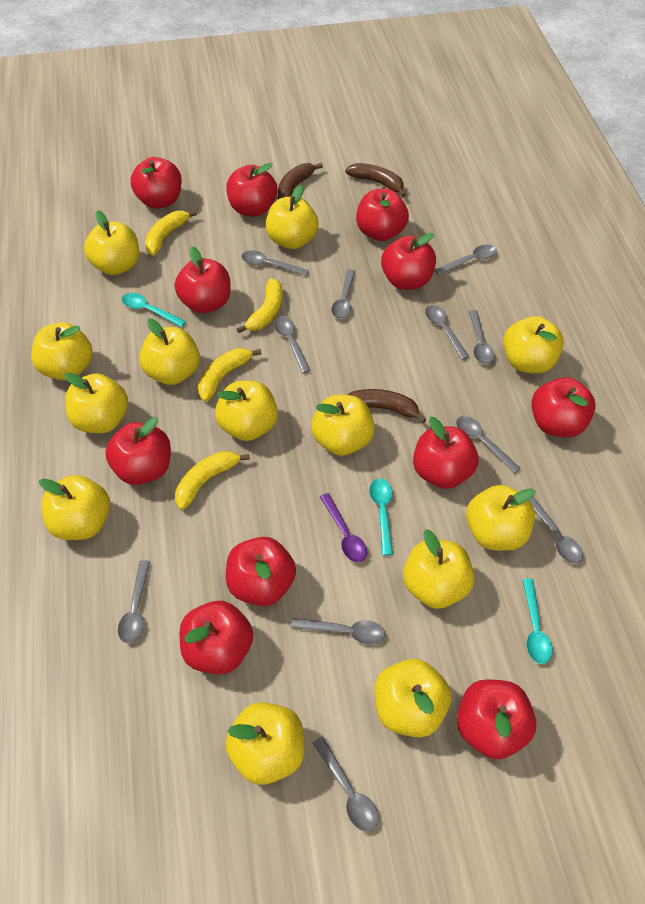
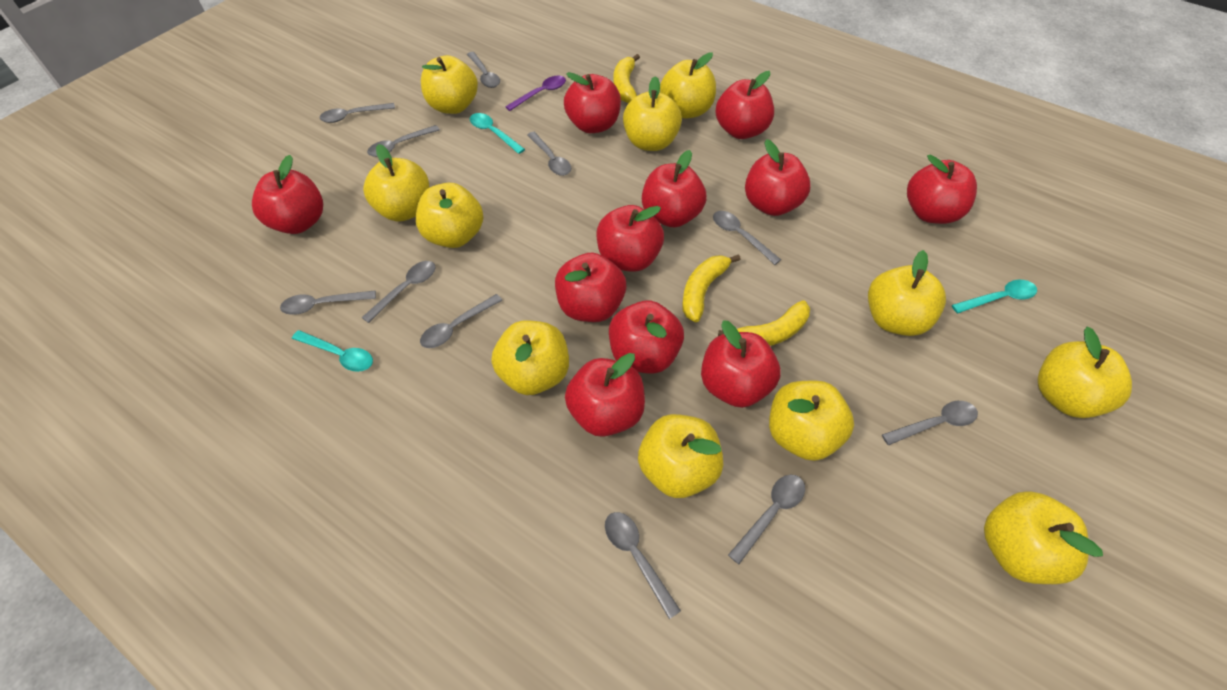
brown banana: [278,163,323,199] [345,163,406,197] [347,389,427,423] = 3 -> none = 0
yellow apple: [31,322,93,380] [39,475,110,540] [64,372,128,433] [84,210,139,275] [139,318,200,385] [215,381,278,441] [225,702,305,785] [266,185,319,249] [311,395,375,456] [374,659,451,738] [403,529,474,609] [466,485,535,551] [503,316,564,374] = 13 -> [363,144,430,222] [416,183,483,248] [421,55,478,114] [491,320,569,395] [623,76,682,151] [638,414,723,498] [660,53,716,119] [769,381,854,461] [868,250,946,336] [984,491,1103,584] [1038,327,1132,418] = 11
yellow banana: [145,210,197,256] [175,451,250,510] [198,348,261,402] [237,278,283,333] = 4 -> [613,54,640,103] [682,254,741,322] [718,300,810,346] = 3

